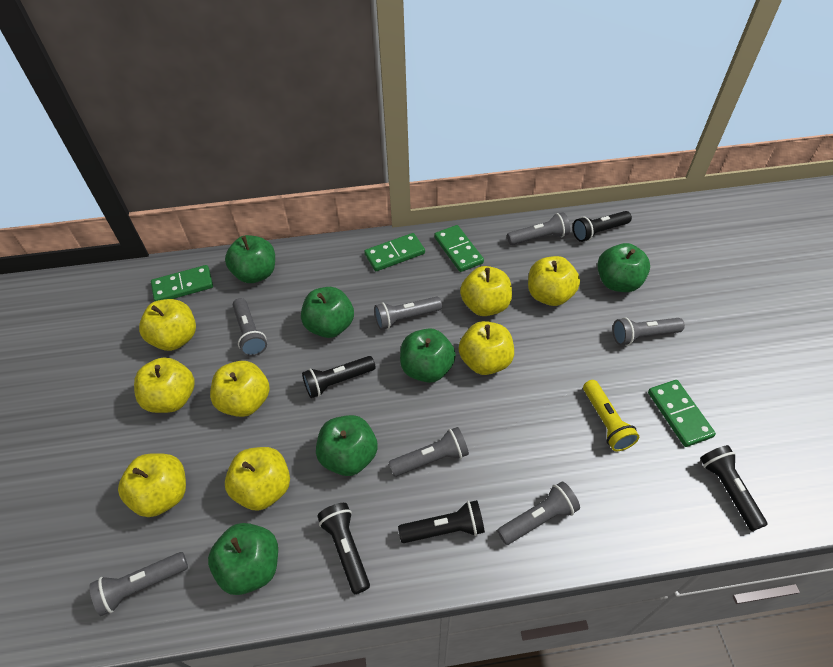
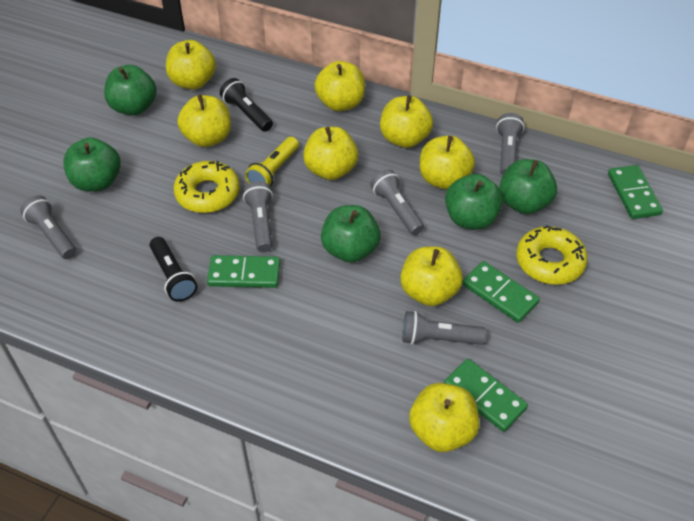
black flashlight: [302,356,376,398] [317,503,370,594] [398,500,485,543] [573,211,632,242] [700,445,767,531] = 5 -> [150,237,197,302] [220,78,273,132] = 2
green apple: [208,523,278,595] [225,235,275,283] [301,287,354,338] [316,415,378,476] [400,328,456,383] [597,243,650,292] = 6 -> [63,138,121,192] [104,65,157,115] [321,205,381,263] [445,174,503,230] [499,159,557,214] = 5
grey flashlight: [89,552,188,616] [233,298,267,356] [374,296,442,330] [389,427,469,477] [497,481,580,545] [507,212,570,245] [613,317,685,346] = 7 -> [20,195,76,259] [243,181,273,252] [370,169,424,235] [402,311,487,345] [496,113,525,176] = 5
yellow donut: none = 0 -> [174,161,240,213] [516,225,588,285] = 2

